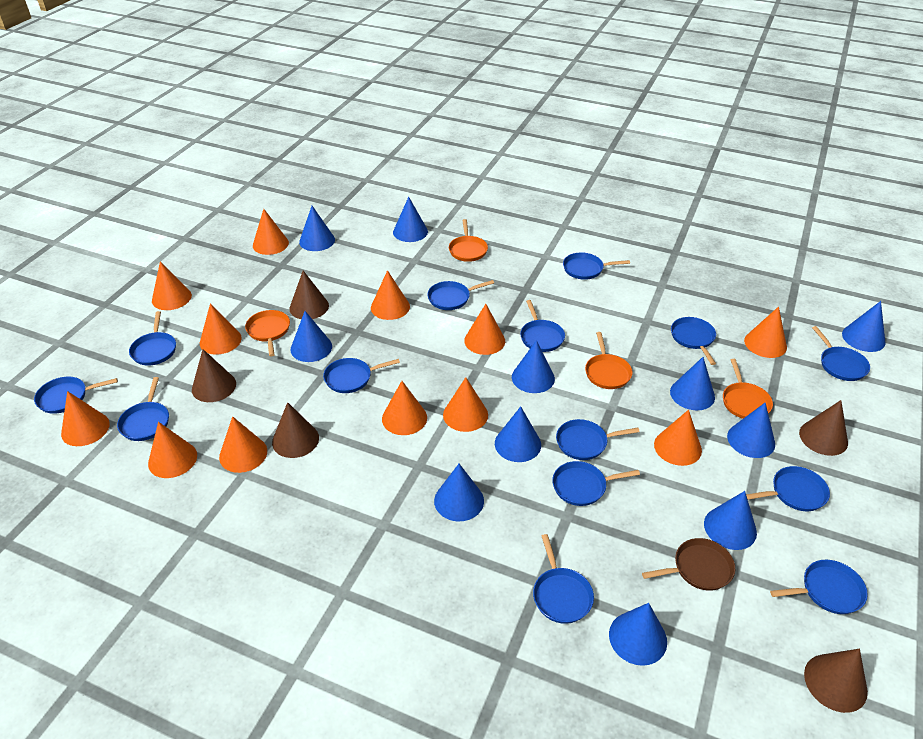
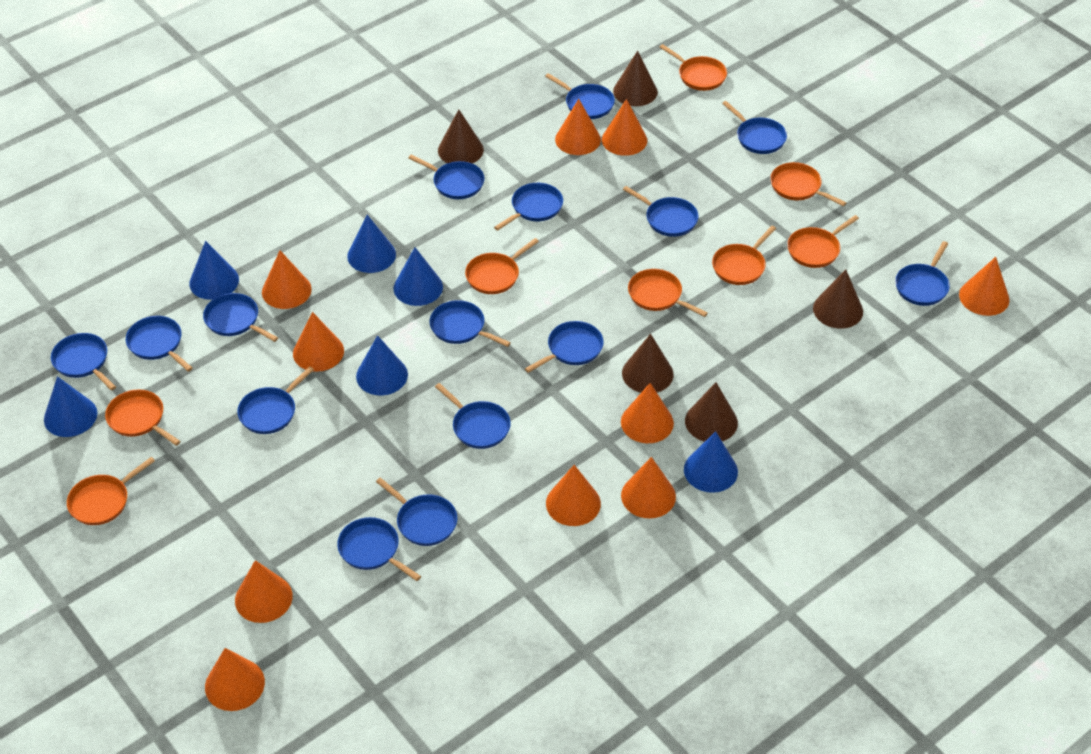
blue cone: [290,311,332,362] [299,206,335,251] [393,197,428,242] [434,464,484,521] [495,406,541,462] [512,340,555,393] [609,603,667,666] [670,357,715,410] [704,491,757,550] [727,402,775,458] [842,301,886,352] = 11 -> [44,376,97,437] [189,241,239,300] [347,215,396,273] [356,335,408,395] [394,247,443,306] [684,431,738,493] = 6
blue pan: [34,377,118,414] [117,377,169,441] [129,311,176,366] [323,358,400,393] [427,280,494,310] [520,300,565,352] [533,534,594,624] [552,461,640,506] [556,419,640,460] [563,252,630,280] [671,317,716,365] [746,466,830,511] [770,560,868,614] [812,326,870,381] = 14 -> [51,333,116,390] [126,316,193,371] [203,293,278,342] [237,366,314,434] [337,517,421,581] [376,478,457,546] [408,155,485,199] [430,300,511,347] [435,383,511,449] [494,183,563,231] [525,321,604,373] [545,73,615,119] [623,186,698,237] [722,101,787,154] [895,241,950,306] = 15
brown pan: [642,538,735,591] = 1 -> none = 0
orange cone: [61,391,110,446] [148,422,197,478] [152,261,192,310] [200,303,242,355] [219,416,267,473] [253,209,289,255] [371,270,410,320] [382,381,427,435] [443,377,488,432] [464,304,505,355] [654,410,702,466] [744,307,787,358] = 12 -> [205,648,265,711] [235,560,293,623] [262,251,312,309] [293,312,344,372] [546,465,601,526] [555,99,601,155] [602,99,647,156] [621,383,674,443] [621,457,676,518] [959,257,1009,316] = 10
orange pan: [245,310,290,356] [449,219,488,262] [585,332,632,389] [723,359,773,419] = 4 -> [67,457,155,525] [105,390,181,446] [465,238,539,294] [628,269,708,317] [660,44,727,91] [712,226,776,285] [770,162,846,206] [787,215,859,268] = 8

